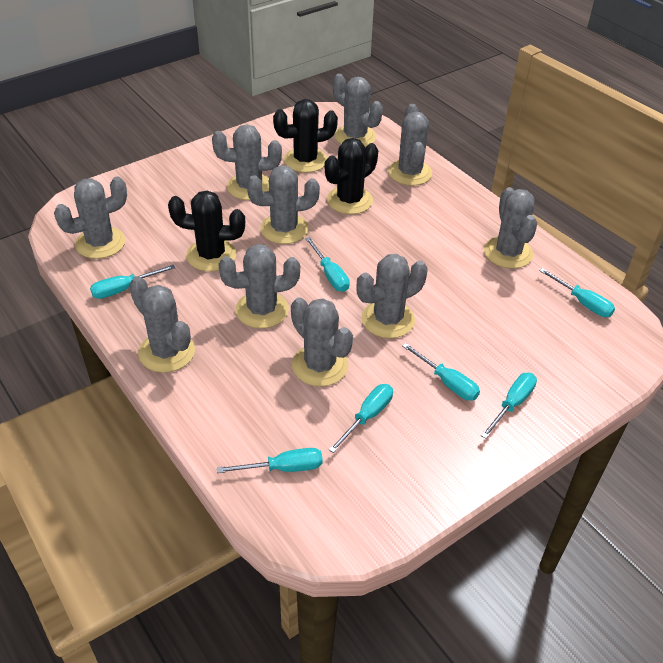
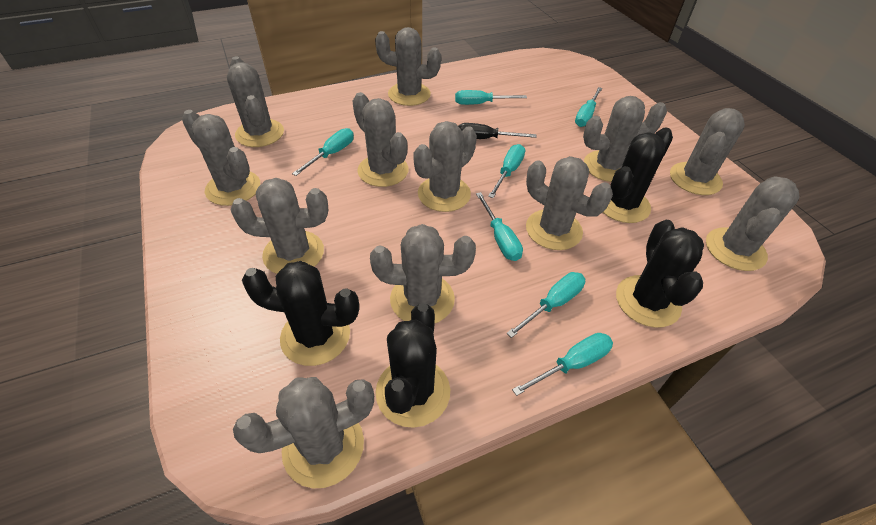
black cactus: [168,191,245,271] [273,99,338,173] [325,138,378,214] = 3 -> [242,261,359,366] [376,303,450,428] [603,127,673,223] [616,220,704,328] = 4
black screwdriver: none = 0 -> [458,123,536,139] = 1
grey cactus: [54,177,127,259] [129,276,195,373] [212,124,282,200] [218,244,300,329] [247,165,320,244] [291,297,353,386] [333,74,383,147] [356,254,427,338] [388,104,432,186] [484,187,537,269] = 10 -> [182,110,260,206] [227,56,284,147] [231,178,328,274] [233,377,374,488] [352,92,409,187] [370,224,476,324] [375,27,441,106] [413,121,477,212] [526,156,613,250] [583,96,667,182] [670,108,745,195] [706,177,800,271] = 12

